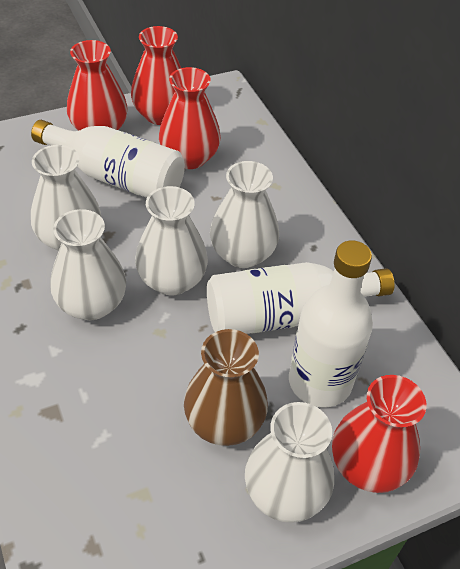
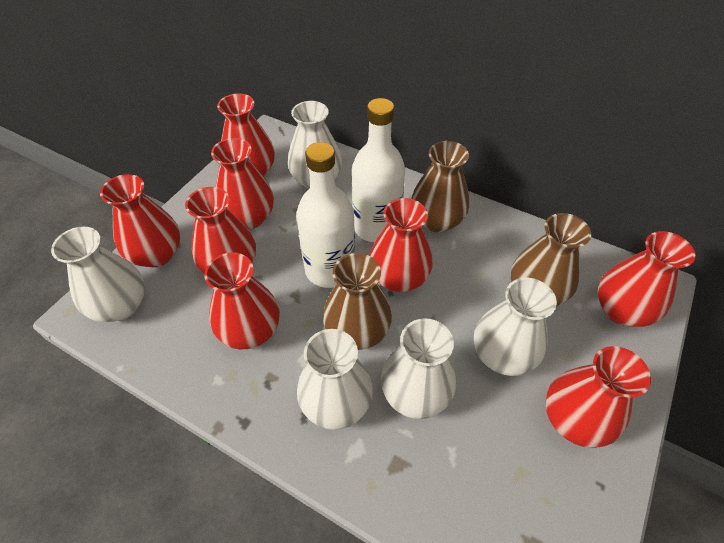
brown vase: [184,329,268,446] = 1 -> [323,253,392,350] [411,141,469,233] [511,213,591,306] = 3
red vase: [67,40,128,131] [131,26,181,125] [159,67,221,169] [332,375,427,493] = 4 -> [100,174,180,267] [185,187,256,274] [204,253,280,349] [211,138,274,229] [217,94,275,177] [370,198,433,292] [545,346,651,448] [598,231,695,327] = 8
white bottle: [31,120,185,198] [207,262,394,334] [289,240,373,408] = 3 -> [296,142,355,288] [352,98,405,242] = 2

